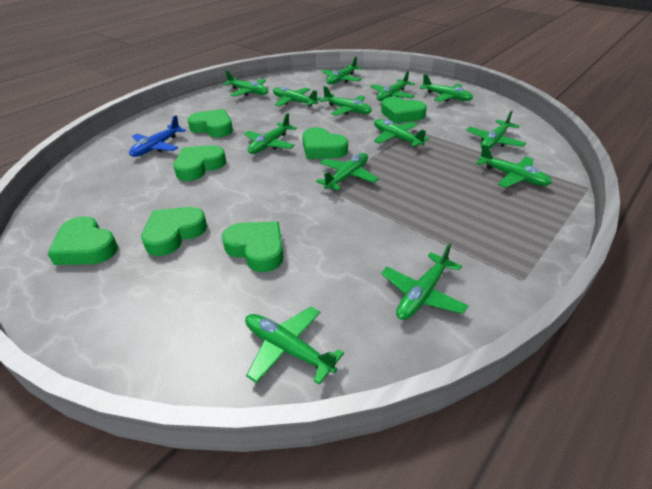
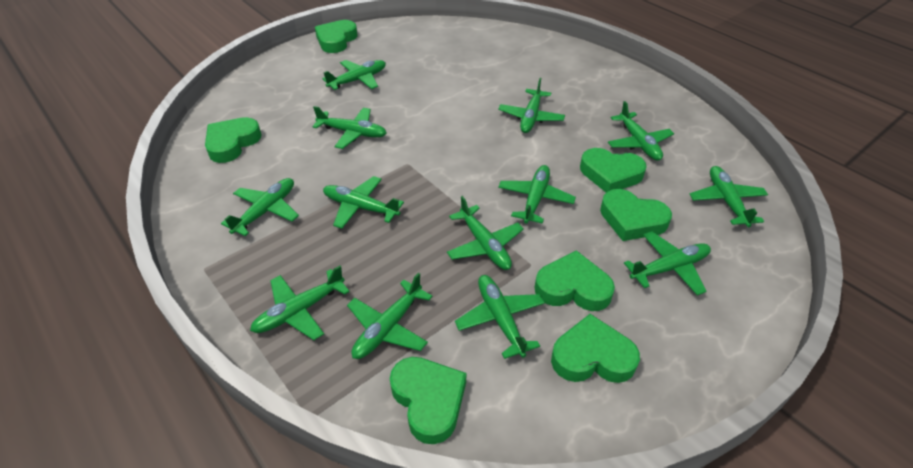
blue plane: [129,115,186,157] = 1 -> none = 0

